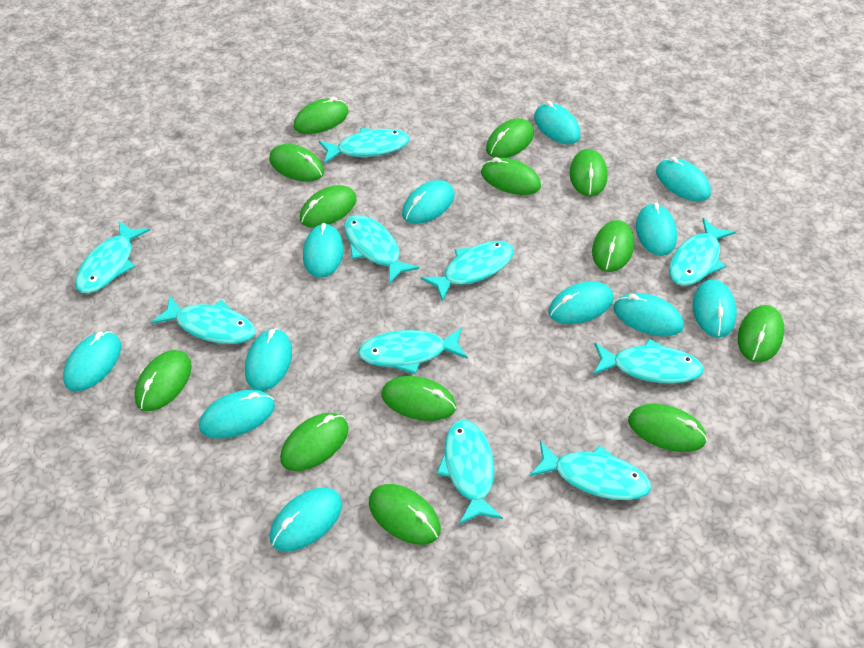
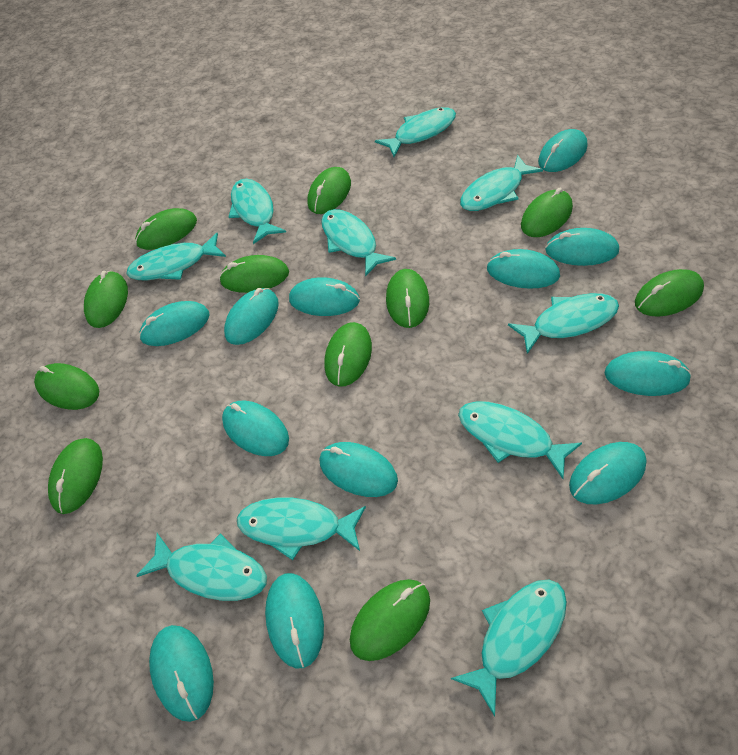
green mouse: [135,350,192,411] [269,144,324,182] [280,413,349,471] [294,97,348,134] [300,185,357,228] [369,484,441,545] [381,376,456,421] [481,157,541,195] [486,118,534,158] [569,149,608,197] [592,220,634,272] [628,404,707,452] [738,305,784,363] = 13 -> [34,363,99,410] [48,438,103,514] [84,271,128,328] [135,208,197,250] [219,255,289,293] [307,167,351,214] [324,322,372,387] [350,579,430,661] [386,269,429,328] [521,188,573,237] [635,269,704,317] = 11

